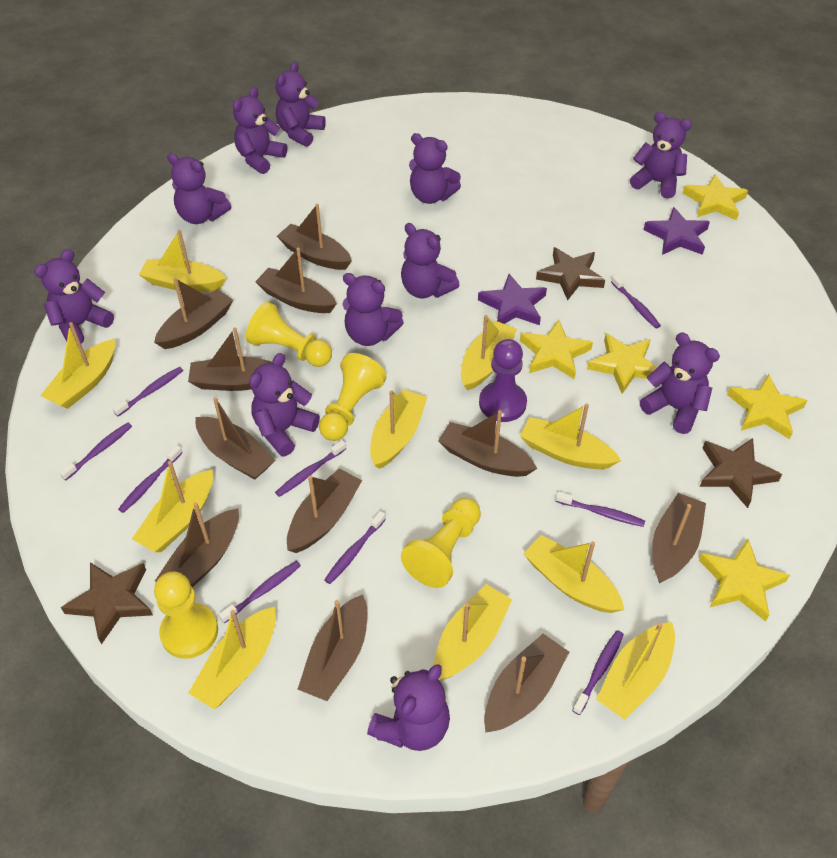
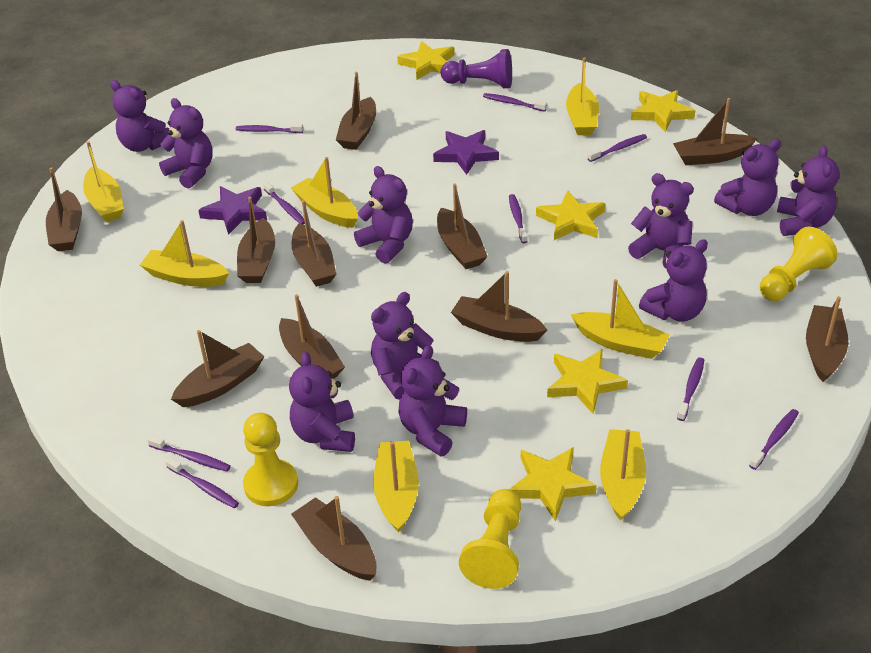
brown star: [61,562,153,644] [536,247,605,301] [700,438,782,508] = 3 -> none = 0
purple teddy bear: [34,249,114,346] [167,153,231,224] [233,87,287,174] [249,353,320,457] [275,62,326,147] [342,273,404,346] [367,664,450,751] [401,223,459,298] [409,133,461,204] [630,112,692,199] [640,333,720,434] = 11 -> [110,80,169,152] [159,98,213,188] [289,352,355,452] [354,166,413,264] [371,292,440,399] [398,345,467,457] [628,173,694,269] [639,239,708,322] [714,139,781,216] [777,145,839,236] = 10
yellow boat: [40,322,115,409] [132,461,213,552] [139,230,226,292] [188,607,276,709] [370,389,427,469] [434,584,513,681] [461,315,517,391] [520,403,621,469] [523,535,625,613] [596,622,675,720] = 10 -> [83,141,124,222] [140,220,229,287] [291,157,358,228] [373,441,419,533] [566,57,599,135] [571,279,670,359] [600,429,646,521] = 7
yellow pawn: [154,572,218,659] [246,302,332,367] [319,353,387,441] [401,498,481,588] = 4 -> [243,413,298,506] [459,489,521,589] [760,227,838,301] = 3

